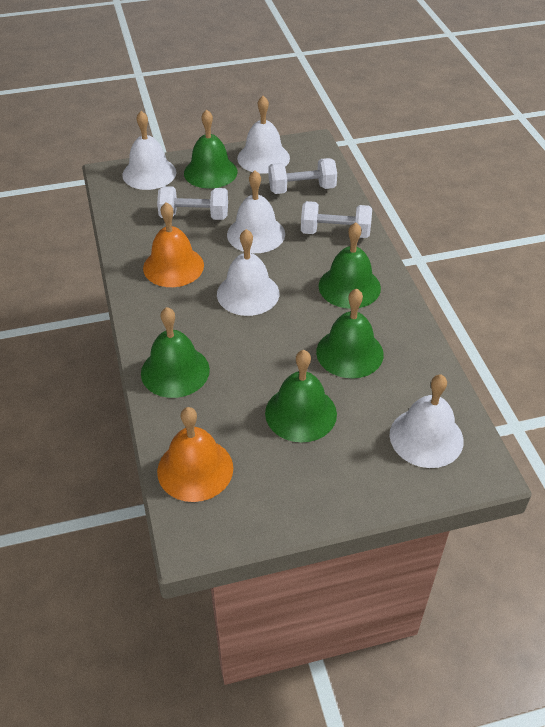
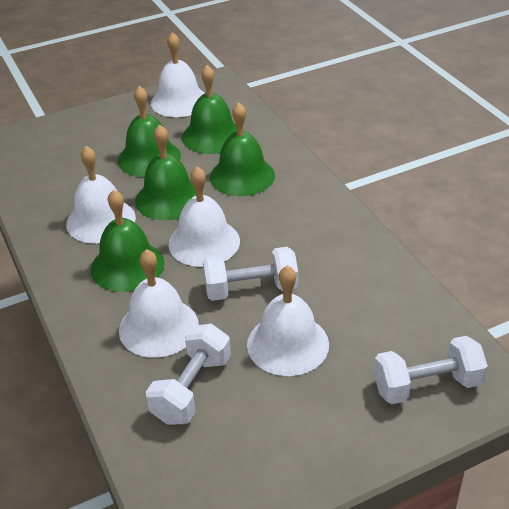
orange bell: [143,202,204,287] [157,407,233,502] = 2 -> none = 0

